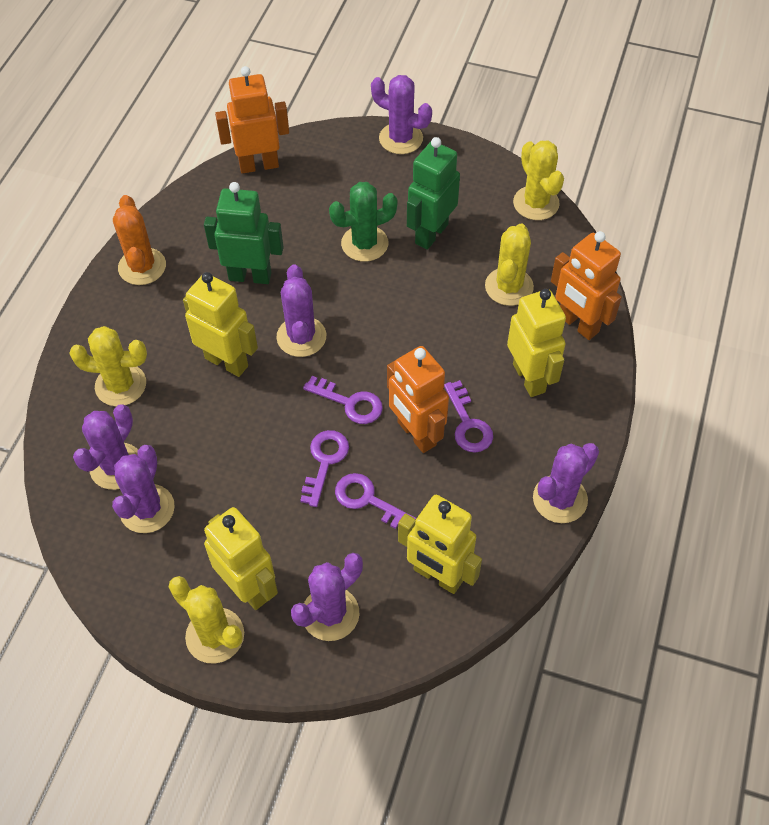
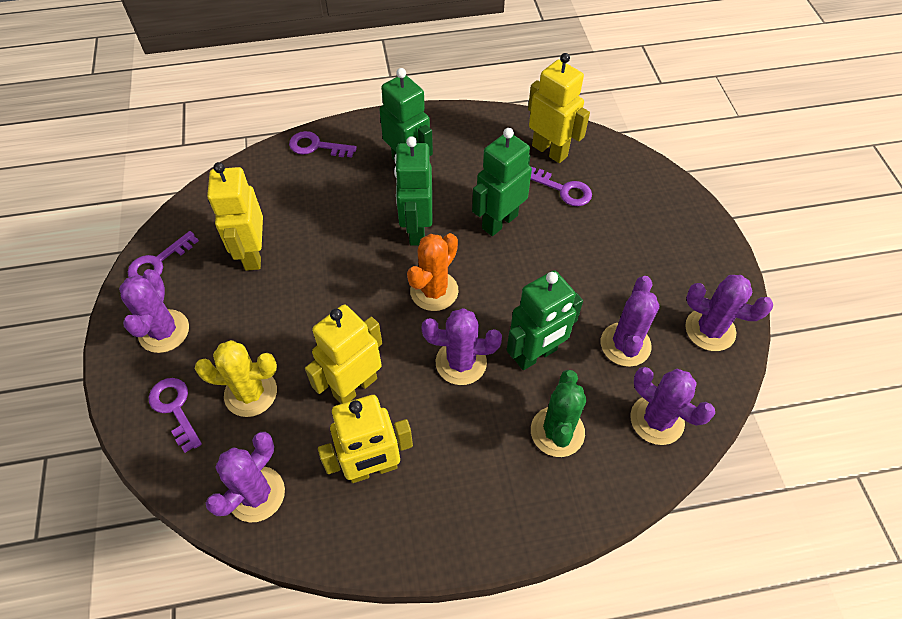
green robot: [204,182,284,284] [407,137,460,250] = 2 -> [379,68,433,161] [394,136,433,246] [472,128,532,236] [507,270,583,370] = 4
orange robot: [215,66,289,174] [387,346,449,453] [551,231,622,340] = 3 -> none = 0
yellow cactus: [69,326,147,406] [169,576,244,663] [485,223,534,306] [513,141,564,220] = 4 -> [195,340,277,417] = 1

